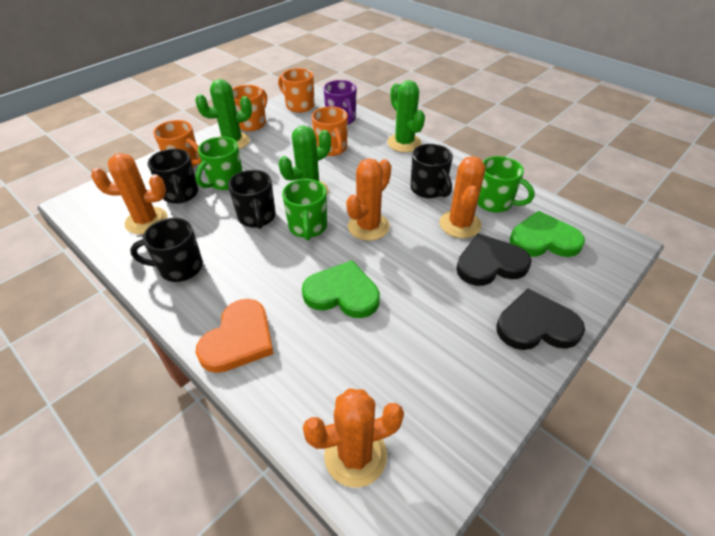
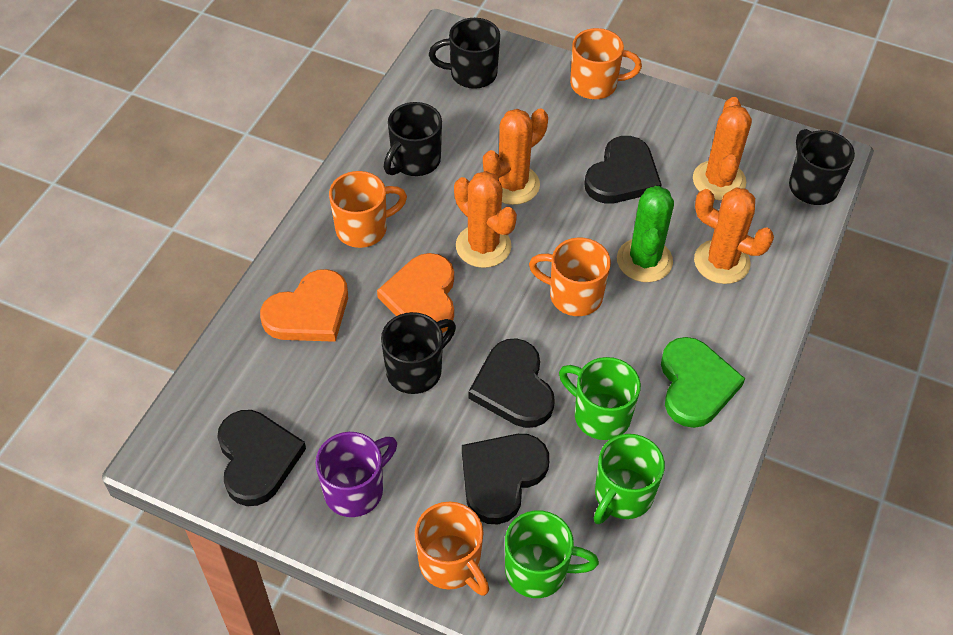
black heart: [456,234,531,286] [496,288,585,350] = 2 -> [217,410,306,506] [462,434,549,524] [468,338,555,428] [584,136,662,204] = 4
green cactus: [195,79,252,149] [279,125,331,194] [387,80,425,152] = 3 -> [617,186,674,282] = 1
green heart: [302,260,380,318] [510,211,585,257] = 2 -> [661,337,745,428] = 1
orange heart: [196,299,274,373] = 1 -> [260,269,348,342] [377,253,454,333] = 2

